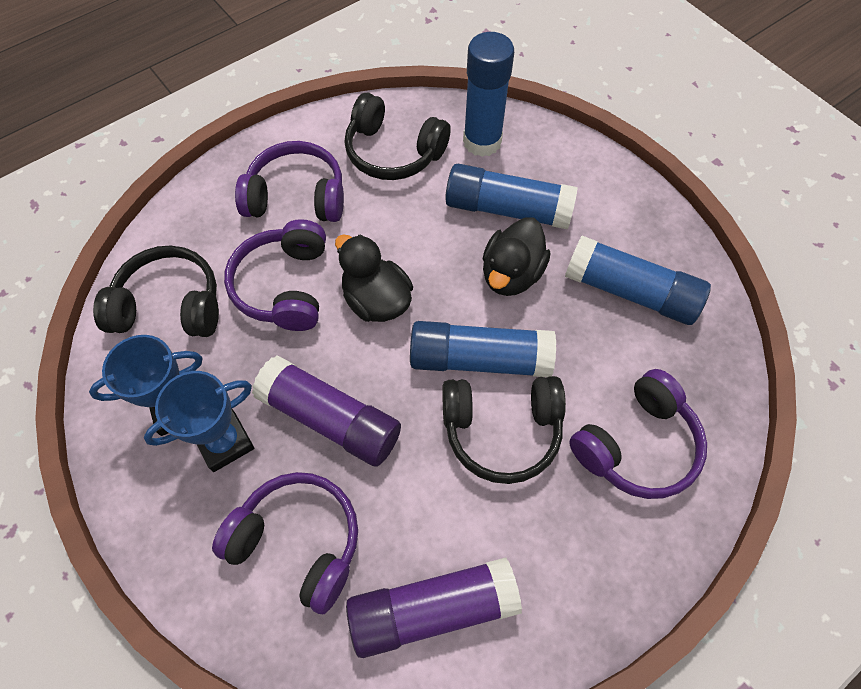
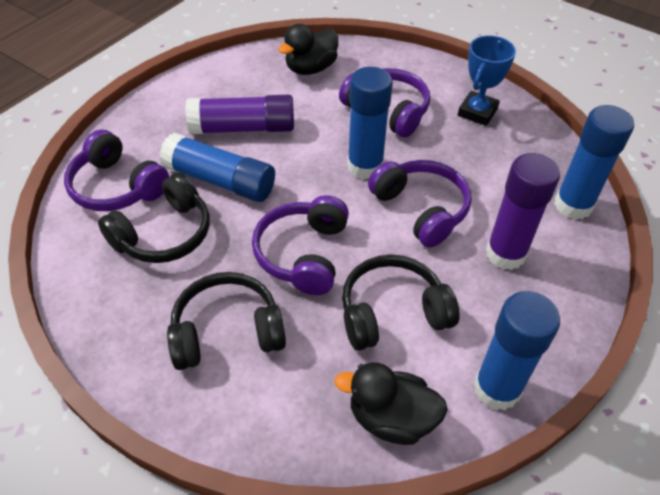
blue trophy: [89,335,203,436] [144,371,254,472] = 2 -> [458,35,516,126] = 1

